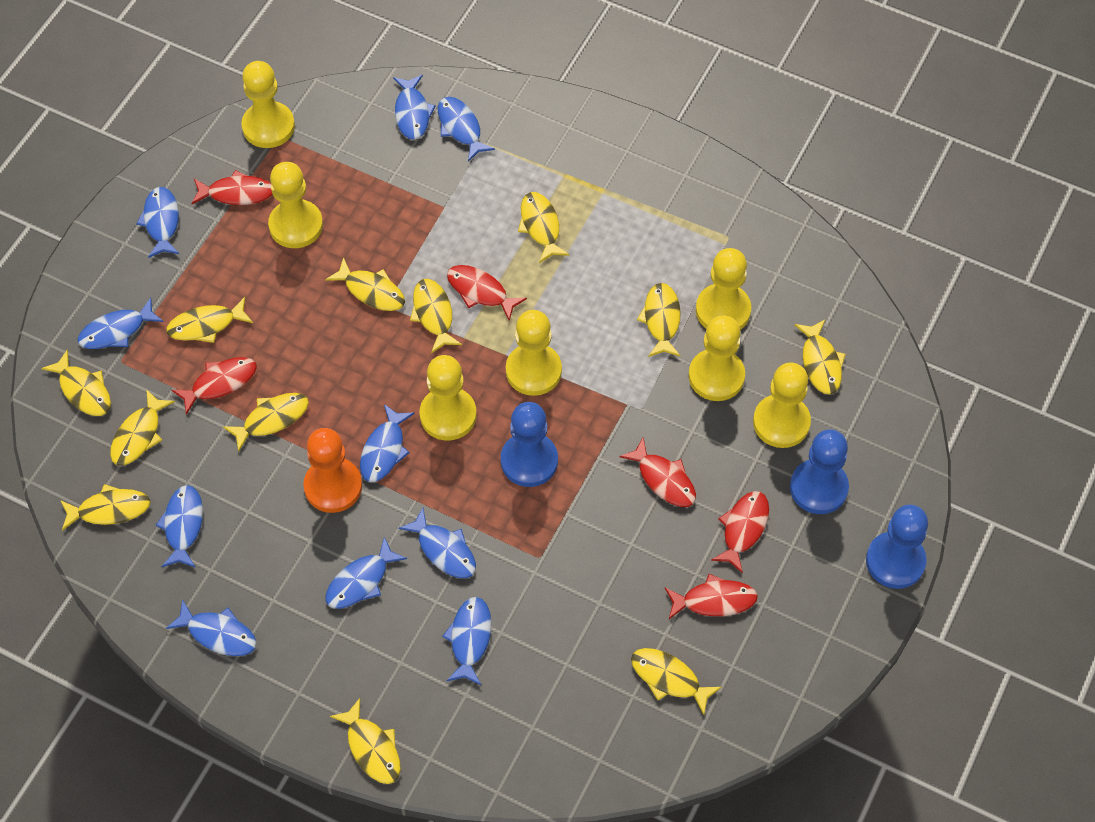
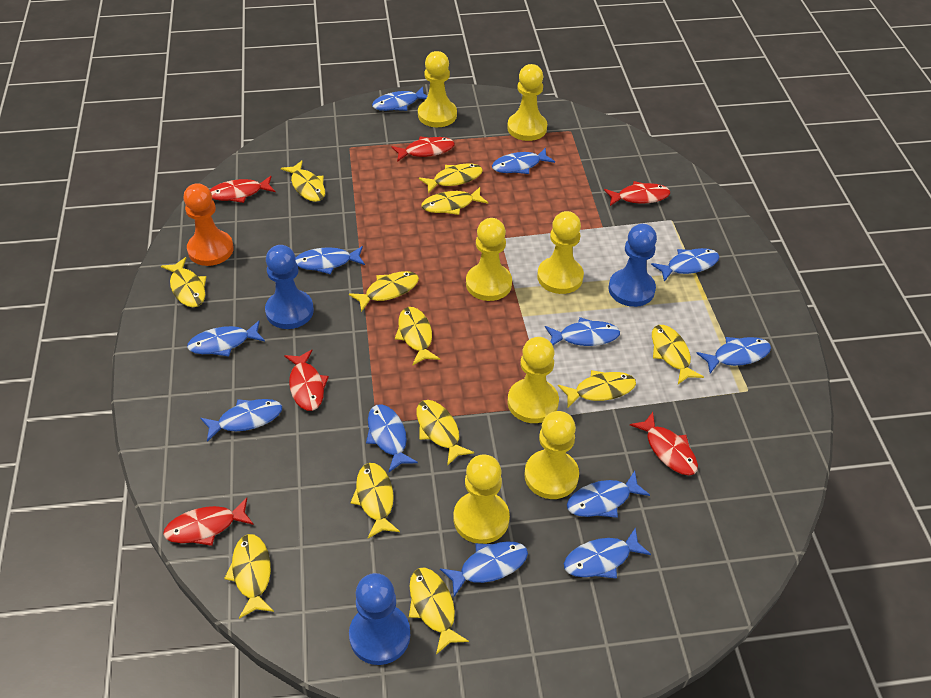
blue fish: [78,298,164,349] [136,187,179,258] [155,485,203,568] [166,599,257,656] [325,537,407,609] [360,404,415,482] [393,75,436,140] [398,508,476,578] [438,97,495,162] [442,597,492,685] = 10 -> [187,321,265,357] [200,399,282,442] [296,246,365,274] [366,404,418,472] [372,87,427,111] [440,541,528,597] [492,148,555,174] [545,317,620,346] [564,527,651,579] [567,471,650,518] [651,248,719,282] [696,337,771,374] = 12

